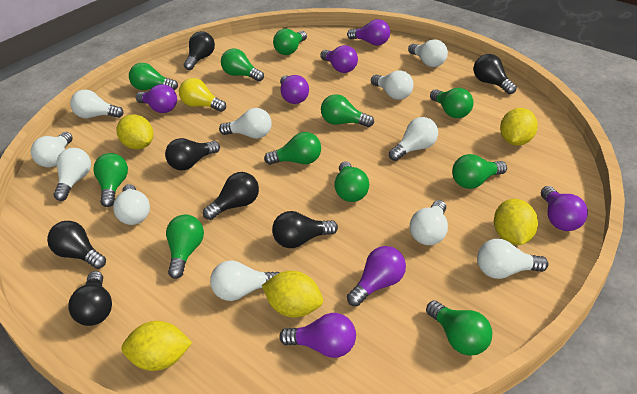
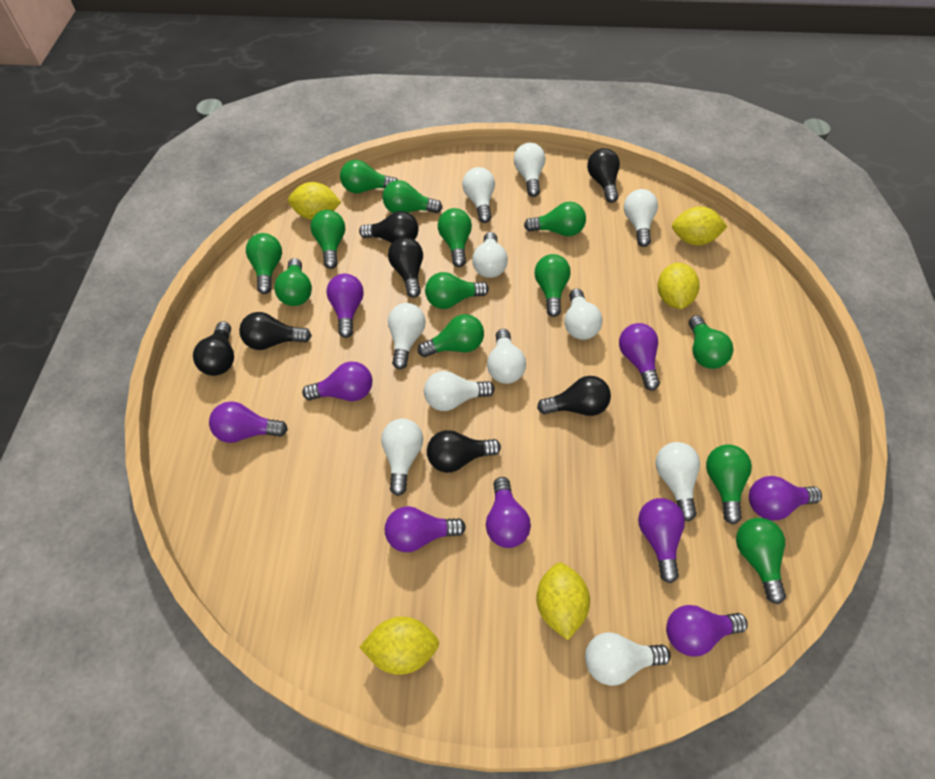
green light bulb: [93,153,128,207] [129,63,178,90] [166,215,204,279] [221,48,264,82] [264,132,321,165] [273,29,307,55] [321,94,374,127] [334,161,369,202] [426,301,492,356] [430,88,473,118] [452,154,507,189] = 11 -> [246,233,282,294] [274,258,312,306] [311,210,345,269] [340,160,398,193] [382,180,443,213] [418,314,484,357] [425,272,489,309] [438,208,472,267] [524,202,586,236] [535,254,571,317] [689,315,733,369] [706,444,752,524] [736,518,786,604] = 13
purple light bulb: [136,84,177,113] [279,313,356,358] [280,75,309,104] [320,45,358,73] [347,19,390,46] [347,246,406,306] [541,186,588,231] = 7 -> [209,401,288,443] [302,361,372,401] [327,274,364,338] [385,506,466,552] [486,477,531,548] [619,323,660,391] [638,498,685,583] [666,605,748,657] [749,476,822,520] = 9
yellow light bulb: [179,78,226,112] = 1 -> none = 0

